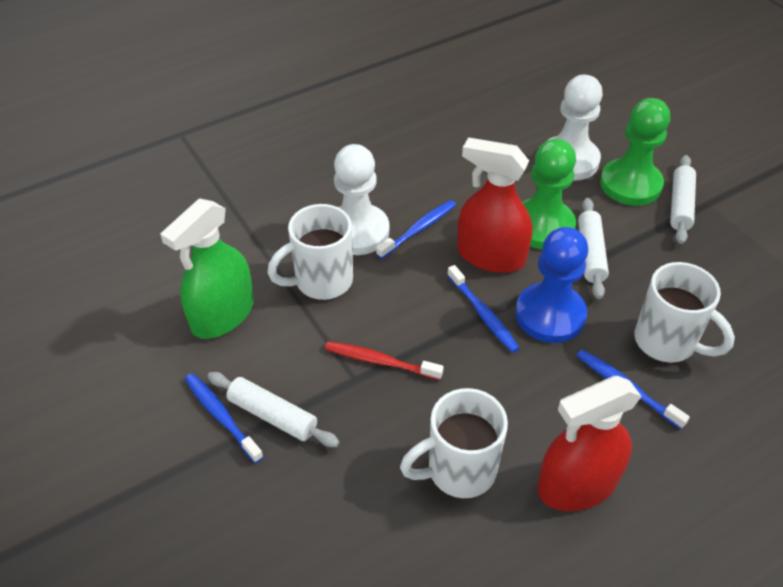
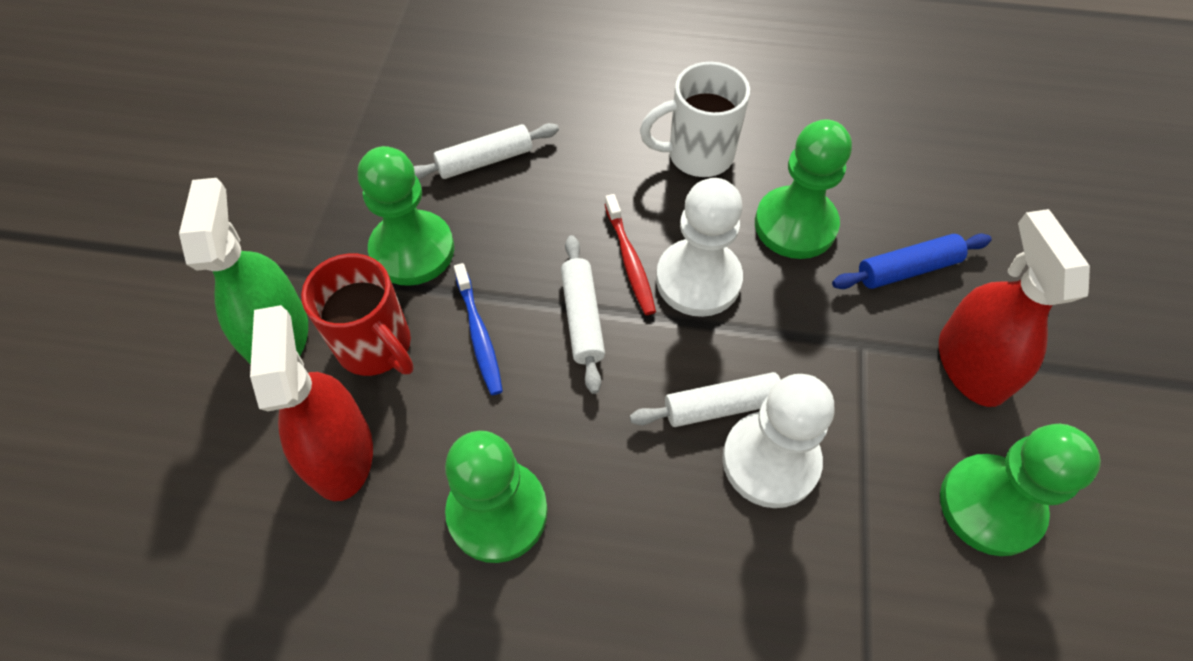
blue pawn: [515,227,588,343] = 1 -> none = 0
blue rolling pin: none = 0 -> [832,233,992,289] = 1
blue toothbrush: [185,373,264,463] [376,200,456,259] [447,265,520,353] [576,350,690,429] = 4 -> [454,263,503,395] = 1
green pawn: [522,139,576,249] [600,98,670,206] = 2 -> [358,146,454,286] [445,431,548,563] [755,119,852,259] [940,424,1101,556] = 4
red mug: none = 0 -> [301,254,414,376] = 1
white mug: [267,204,353,300] [400,388,508,498] [634,262,735,363] = 3 -> [640,62,750,177] = 1

